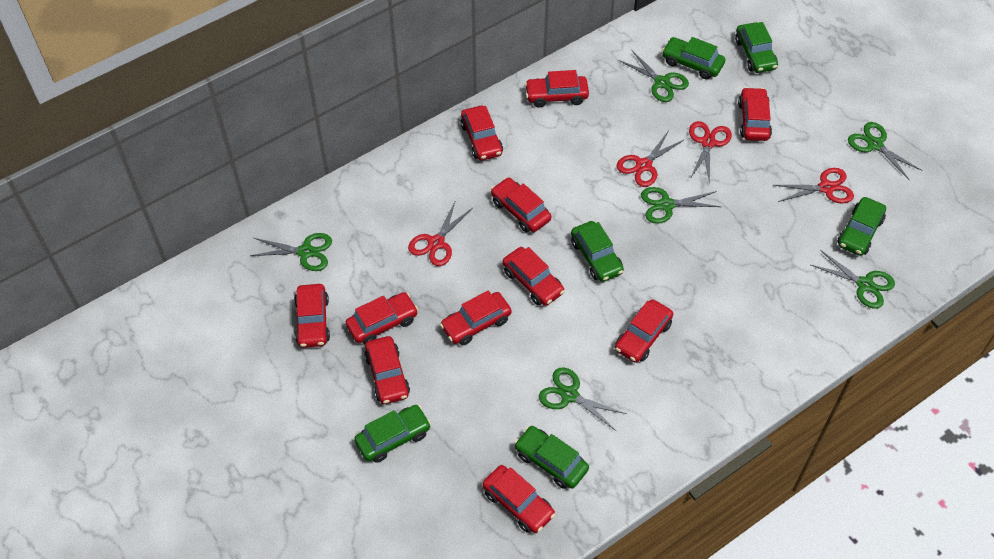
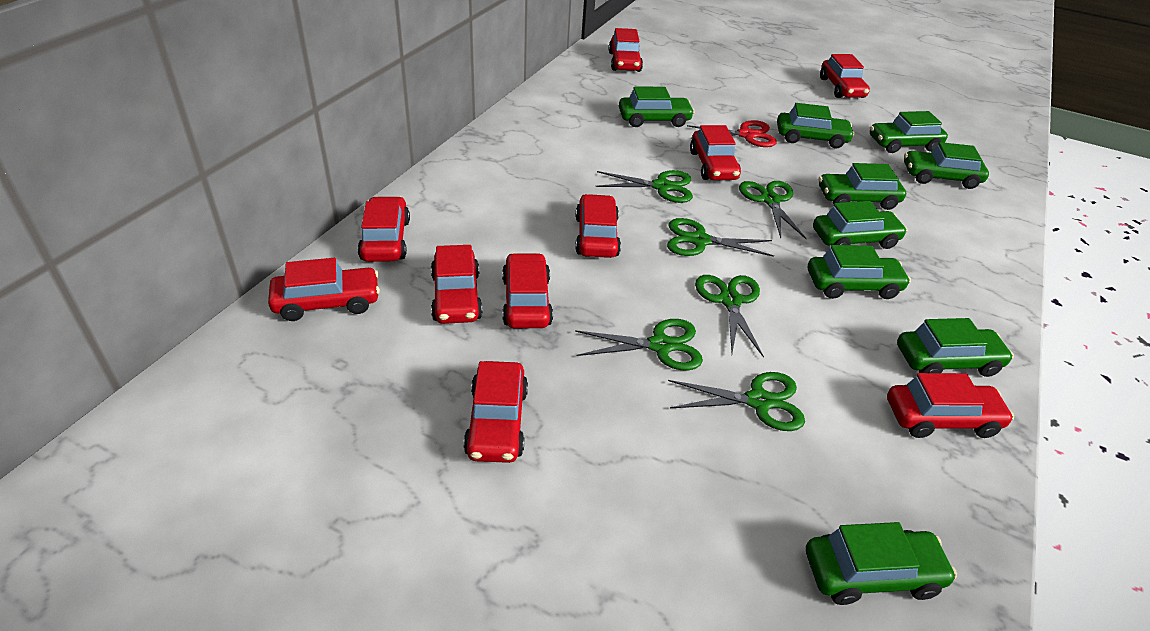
green car: [354,405,431,463] [514,426,589,489] [571,221,624,282] [662,37,725,79] [735,22,778,73] [837,197,886,256] = 6 -> [619,87,695,127] [777,103,855,148] [806,522,957,605] [808,245,911,299] [813,201,907,249] [819,163,906,210] [870,111,948,153] [897,318,1014,377] [904,142,989,189] = 9
red car: [294,284,330,348] [346,292,418,344] [364,336,410,404] [440,290,512,346] [460,106,503,161] [482,465,555,533] [491,177,551,232] [503,247,565,306] [525,70,589,108] [615,300,673,363] [738,87,772,141] = 11 -> [268,258,380,321] [358,196,410,262] [431,245,483,324] [463,361,528,463] [502,253,553,328] [575,194,621,258] [609,28,643,72] [690,125,741,180] [820,54,870,98] [887,373,1014,438] = 10
red scissors: [408,200,473,266] [617,132,685,187] [689,121,732,184] [774,168,854,203] = 4 -> [687,120,777,147] = 1

